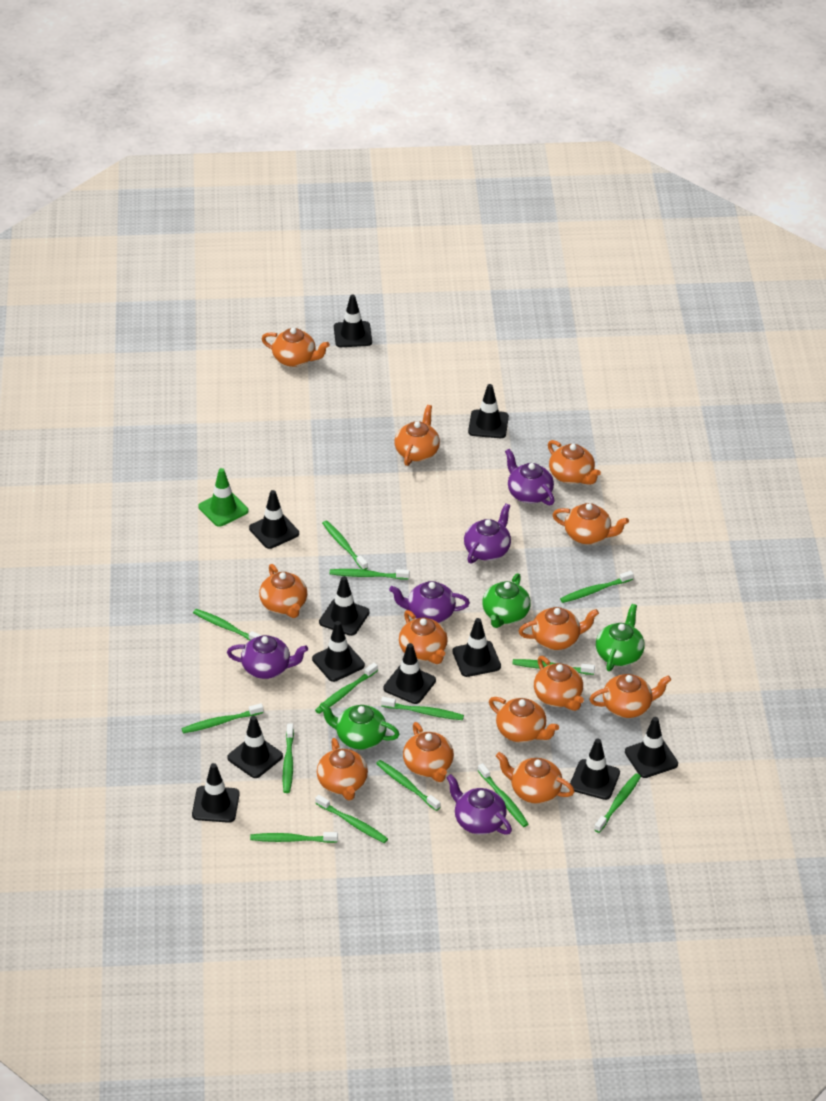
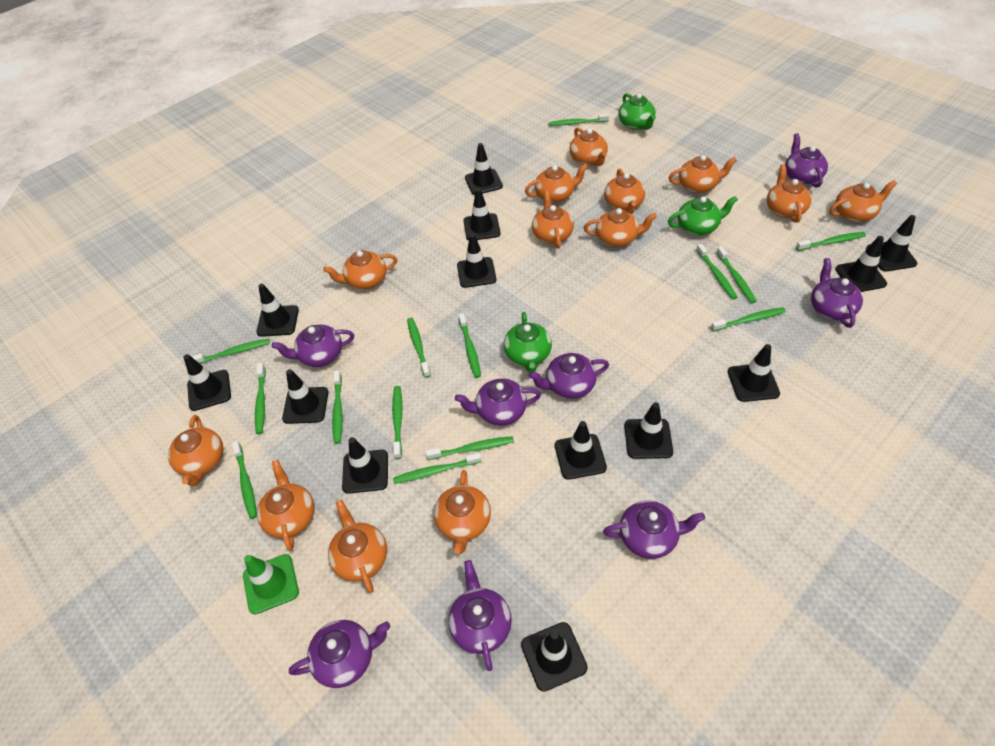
black traffic cone: [192,763,240,823] [227,716,283,778] [249,490,299,549] [312,621,365,682] [319,576,370,636] [334,295,372,347] [383,643,436,704] [453,618,501,677] [468,384,509,438] [570,739,620,800] [625,717,678,778] = 11 -> [183,354,231,411] [256,284,299,337] [282,369,329,424] [342,437,388,494] [457,234,496,288] [463,188,501,241] [465,143,503,195] [521,622,588,692] [555,421,607,480] [624,402,673,459] [728,344,780,402] [835,236,887,292] [866,215,917,271] = 13
purple teapot: [227,635,308,679] [389,581,470,623] [446,774,512,835] [464,503,511,564] [505,449,554,505] = 5 -> [272,325,354,367] [289,620,390,688] [448,560,512,671] [455,378,541,426] [528,353,609,399] [603,501,705,559] [785,133,828,188] [811,258,863,328] = 8

